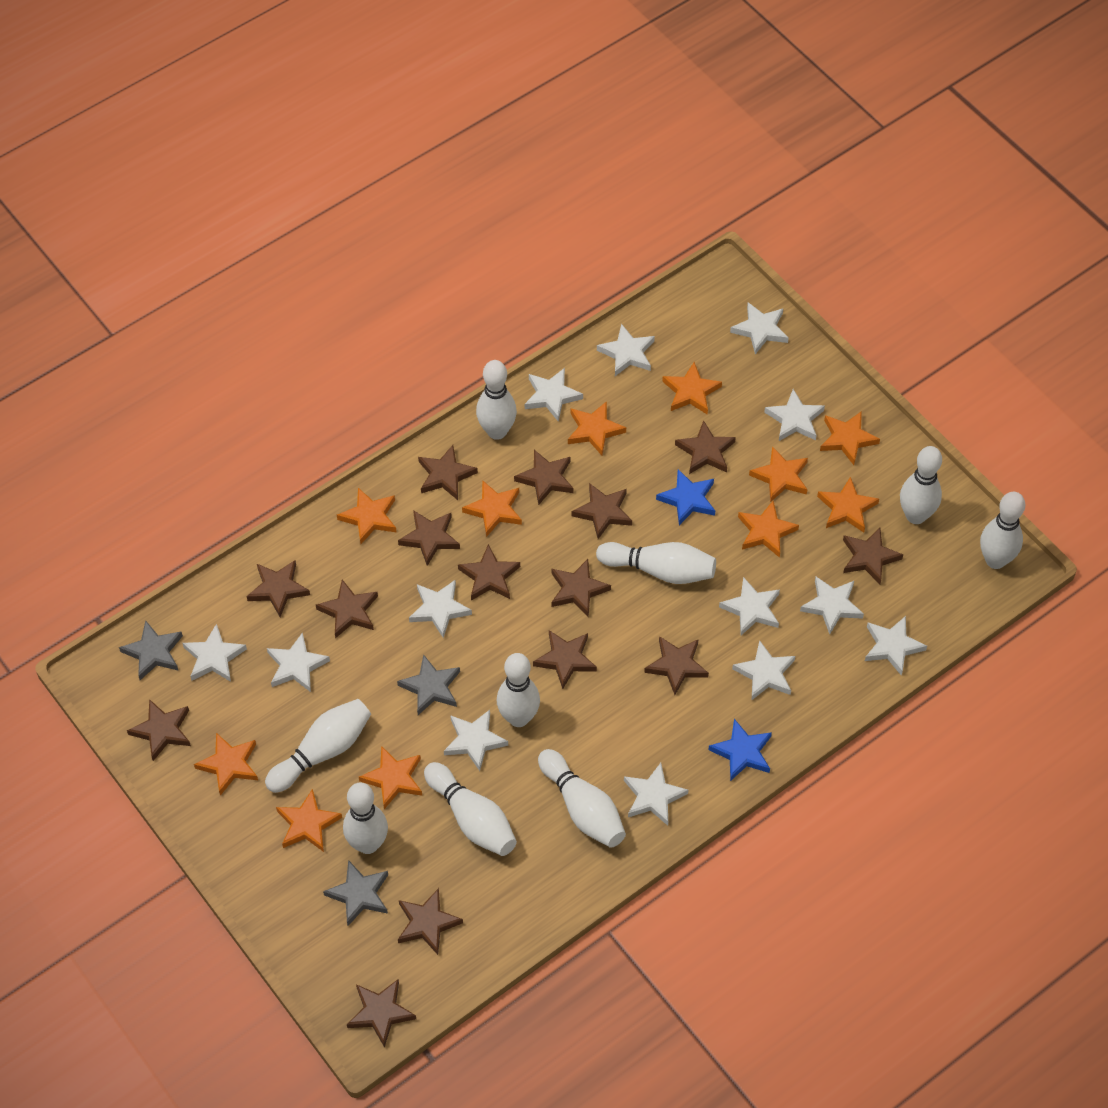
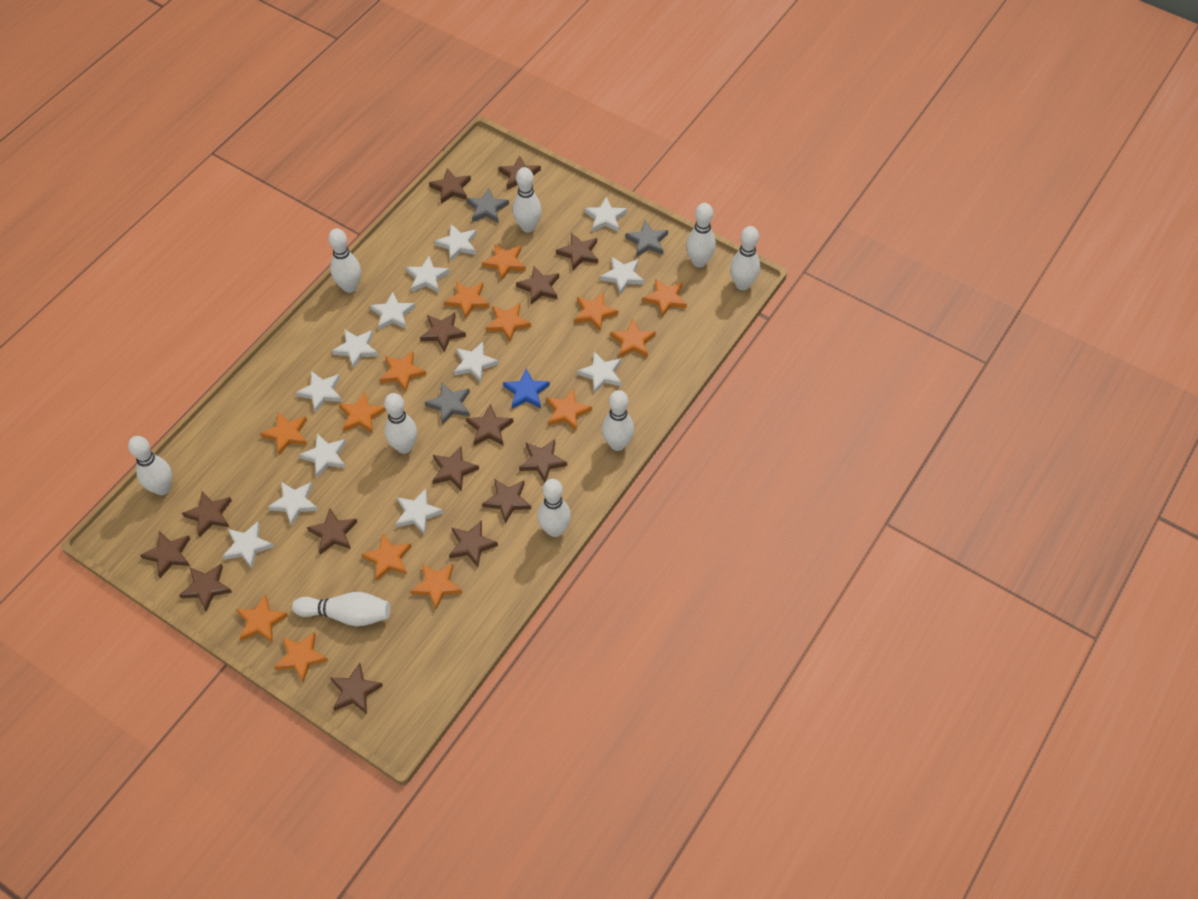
blue star: [656,469,715,525] [708,719,772,781] = 2 -> [503,368,550,409] = 1
orange star: [194,733,258,796] [276,789,342,852] [337,488,397,544] [359,746,422,809] [462,480,522,537] [568,401,626,455] [662,362,722,415] [738,501,799,558] [749,446,808,502] [817,477,879,532] [820,411,880,465] = 11 -> [236,595,288,643] [260,412,307,455] [274,632,328,683] [339,392,386,434] [361,534,412,581] [380,351,426,392] [411,563,462,610] [444,281,490,320] [482,243,526,281] [486,303,531,342] [547,388,592,431] [574,292,618,331] [610,319,656,358] [643,278,687,317] = 14

